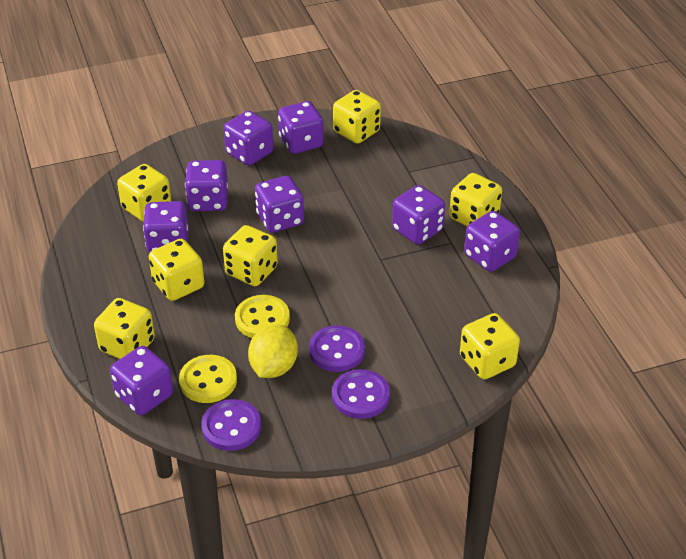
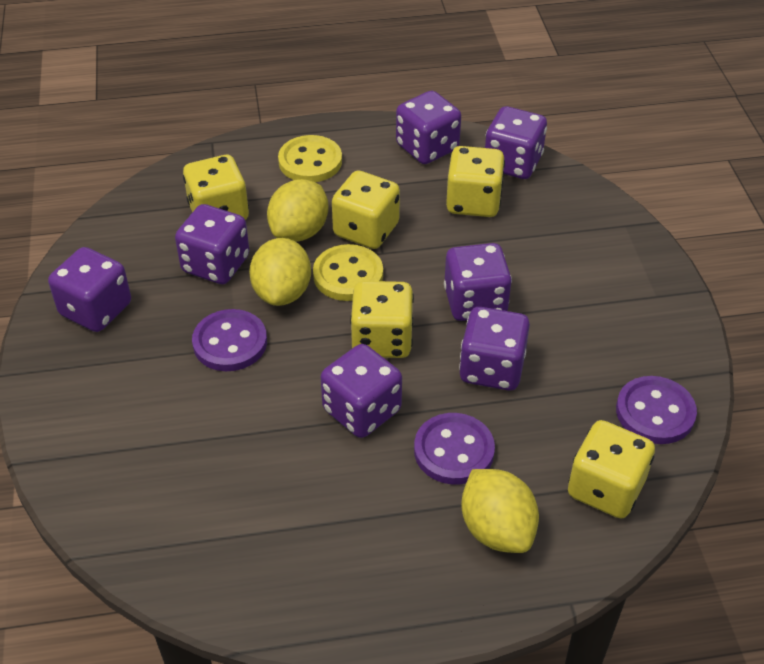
purple dice: [110,346,173,415] [143,201,189,253] [185,160,228,211] [224,111,274,166] [255,176,304,233] [278,101,324,154] [392,185,445,244] [464,211,520,272] = 8 -> [48,247,131,332] [175,204,249,284] [321,344,402,438] [396,91,461,164] [444,243,512,321] [459,307,530,390] [485,106,547,179] = 7
yellow dice: [94,298,155,359] [117,164,171,222] [149,239,204,301] [223,225,278,286] [333,90,381,144] [449,173,502,226] [460,313,520,379] = 7 -> [183,155,249,220] [332,171,400,249] [350,281,414,358] [446,146,505,217] [568,420,655,518] = 5
yellow lemon: [248,324,298,378] = 1 -> [249,238,311,306] [267,179,329,242] [461,469,539,553] = 3

